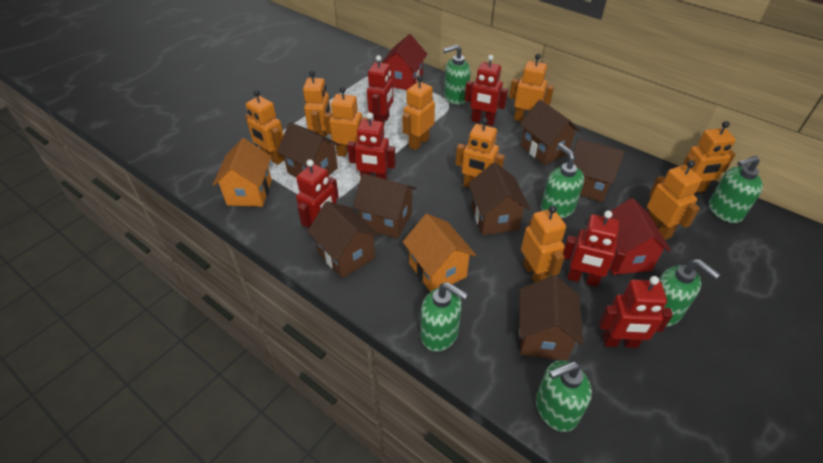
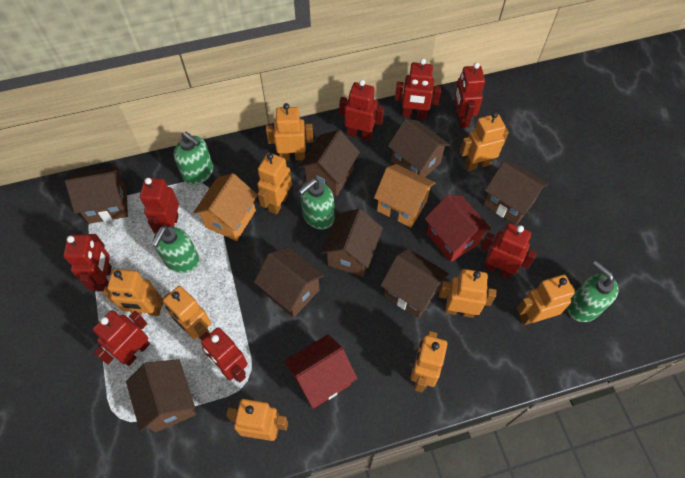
brown house: [277,122,340,177] [307,201,380,278] [353,173,417,238] [468,162,530,235] [519,275,583,361] [520,100,580,165] [573,139,625,202] = 7 -> [65,166,128,224] [126,359,196,432] [254,247,324,317] [299,130,360,196] [321,209,383,277] [381,248,449,318] [388,119,450,177] [484,160,548,225] = 8
green soap dispenser: [420,282,468,352] [443,45,471,105] [536,360,592,432] [541,143,584,218] [659,259,720,327] [709,156,763,223] = 6 -> [152,226,199,273] [174,132,213,185] [299,179,334,230] [567,261,619,322] = 4
red robot: [296,160,339,229] [347,113,396,180] [367,55,394,125] [465,55,508,126] [563,211,626,287] [599,276,673,348] = 6 -> [63,234,112,291] [93,310,150,366] [140,178,179,234] [200,327,248,382] [339,80,384,141] [395,58,441,119] [454,62,485,128] [481,223,537,279] = 8

